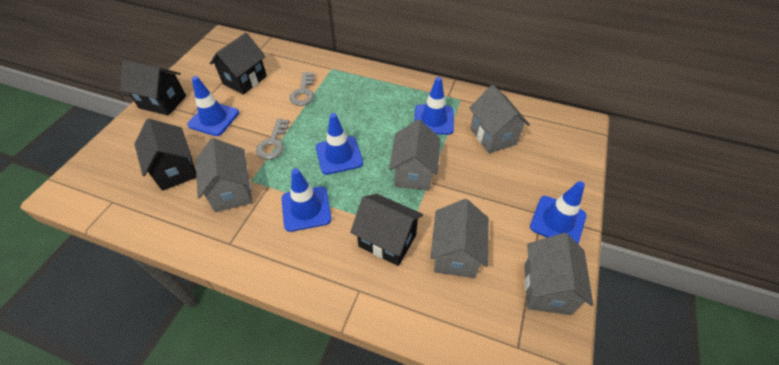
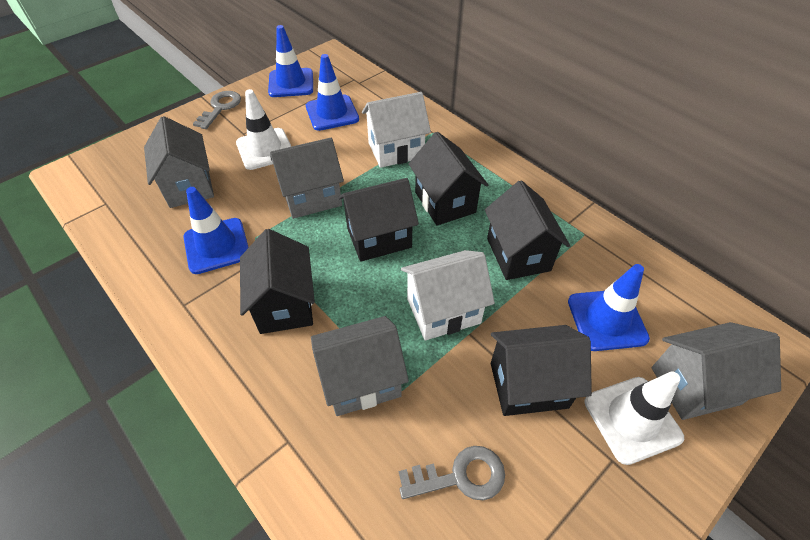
black house: [120,60,186,115] [134,119,196,191] [210,33,267,95] [350,194,423,266] = 4 -> [240,229,315,334] [338,178,419,262] [409,132,488,226] [485,180,570,280] [491,325,592,416] = 5
blue traffic cone: [187,76,239,136] [282,168,332,232] [316,113,363,175] [414,77,454,135] [530,181,586,244] = 5 -> [183,187,249,274] [268,25,313,97] [306,54,359,131] [568,264,650,351] = 4
grey house: [196,138,252,212] [389,119,440,190] [431,199,489,278] [469,85,530,153] [524,233,593,315] = 5 -> [144,116,214,208] [270,138,344,219] [311,316,409,416] [652,322,781,420] = 4
white house: none = 0 -> [362,92,431,168] [401,250,495,341] = 2
white traffic cone: none = 0 -> [236,89,292,170] [585,371,684,465] = 2

